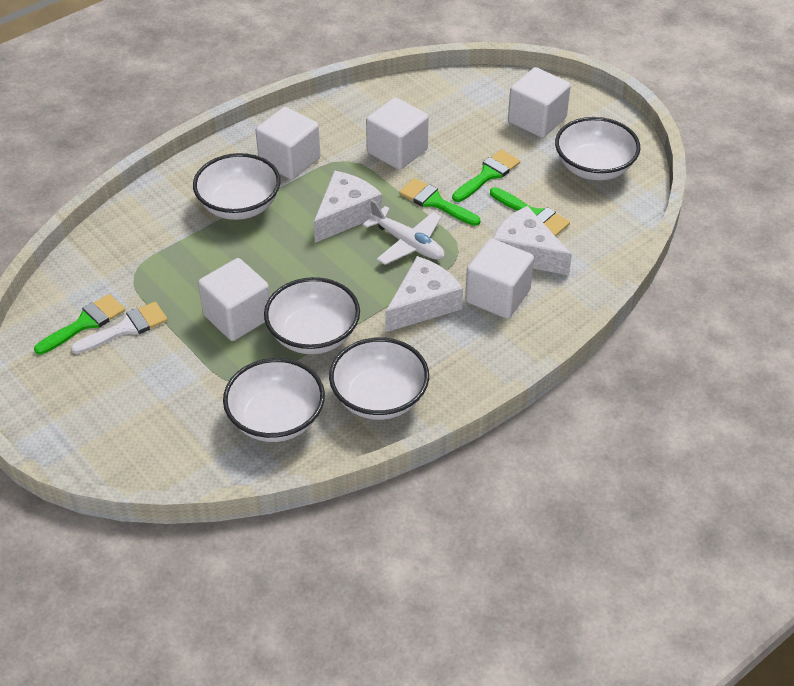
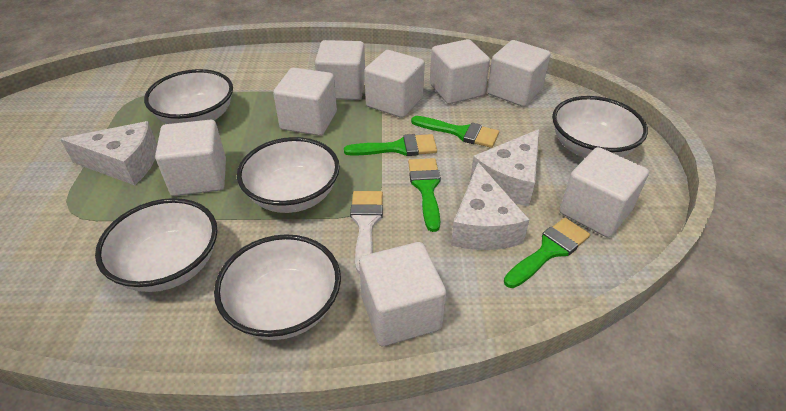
white cube: [198,258,270,341] [256,107,320,180] [366,97,429,170] [465,238,534,319] [508,67,571,138] = 5 -> [155,120,226,196] [273,67,337,136] [315,40,365,100] [359,242,446,346] [364,50,425,118] [430,39,490,104] [487,40,551,107] [560,147,649,238] = 8
white plane: [363,200,445,265] = 1 -> none = 0

